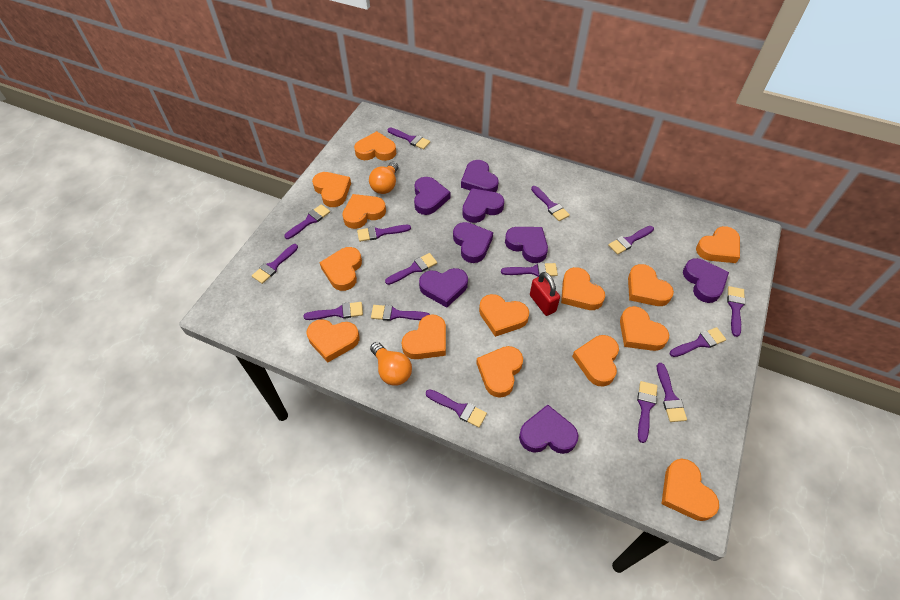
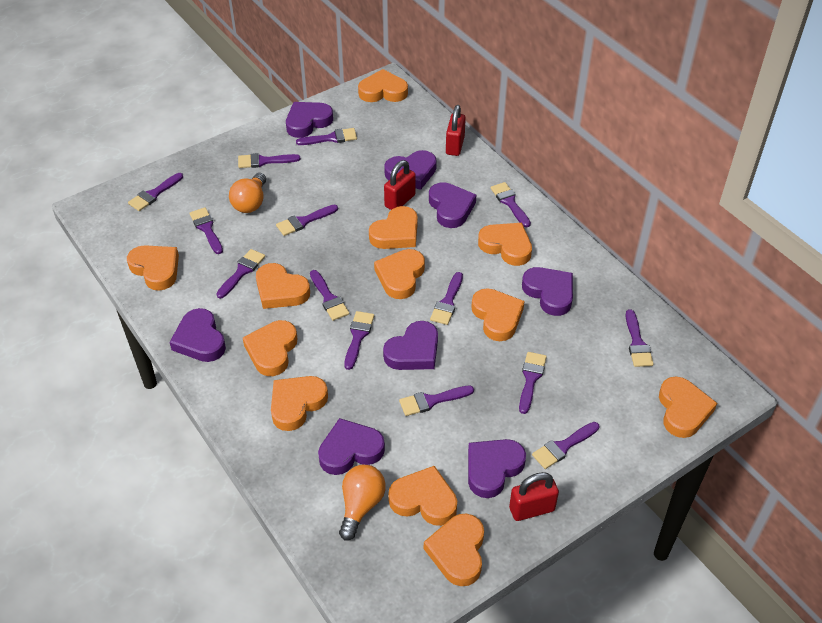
orange heart: [307,319,359,363] [312,172,351,207] [319,247,362,291] [342,194,386,229] [354,131,396,161] [402,314,446,359] [476,346,523,398] [479,294,529,337] [561,267,605,310] [572,335,619,386] [620,306,669,351] [628,264,674,306] [662,459,719,521] [696,226,740,263] = 14 -> [127,245,179,291] [243,320,297,376] [256,263,310,309] [271,376,328,431] [358,69,408,102] [369,206,418,249] [374,249,425,299] [388,466,457,526] [424,513,484,586] [471,288,525,341] [478,223,532,266] [659,377,717,438] = 12
purple brush: [252,244,298,284] [284,204,330,239] [303,302,363,320] [357,225,411,242] [371,305,430,321] [385,253,437,285] [388,127,430,149] [426,389,487,428] [501,263,558,277] [531,186,570,221] [608,226,654,255] [637,381,657,443] [657,363,687,422] [670,327,726,357] [727,286,745,337] = 15 -> [128,173,183,211] [189,207,223,254] [216,249,265,298] [238,153,301,168] [276,205,338,236] [296,128,357,145] [310,270,349,321] [344,311,374,370] [399,386,474,416] [430,272,463,325] [491,182,531,227] [519,352,547,414] [532,422,599,469] [626,309,654,367] = 14
red padlock: [530,272,560,316] = 1 -> [384,160,416,210] [446,105,466,156] [509,472,559,521] = 3

